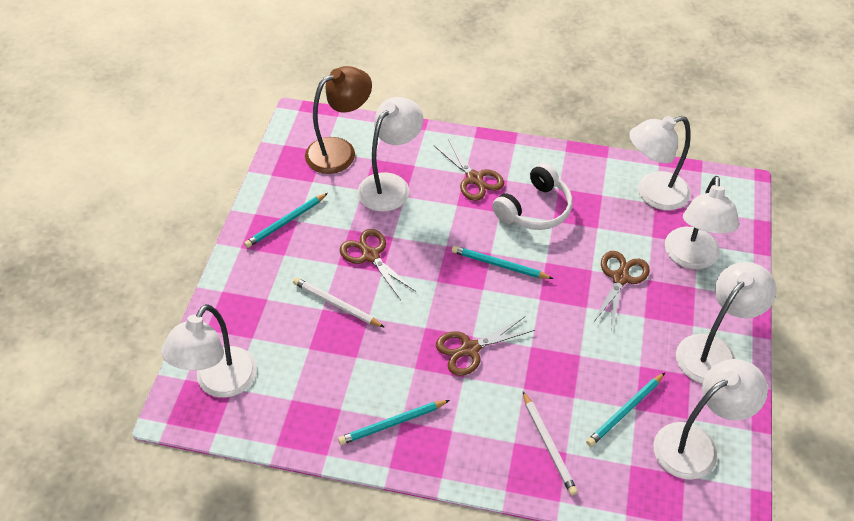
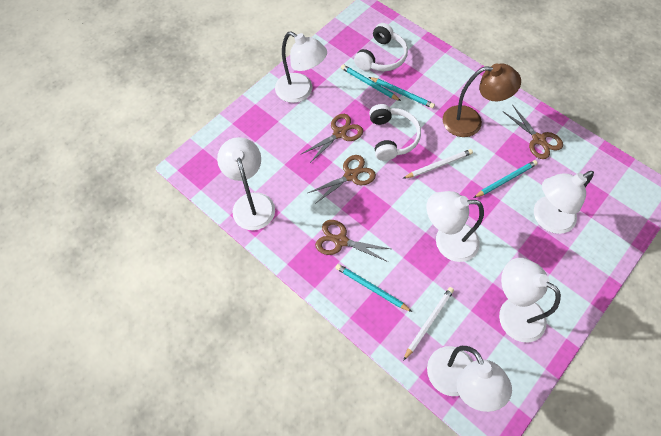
white headphones: [492,163,573,230] = 1 -> [354,23,408,71] [369,104,421,161] = 2

